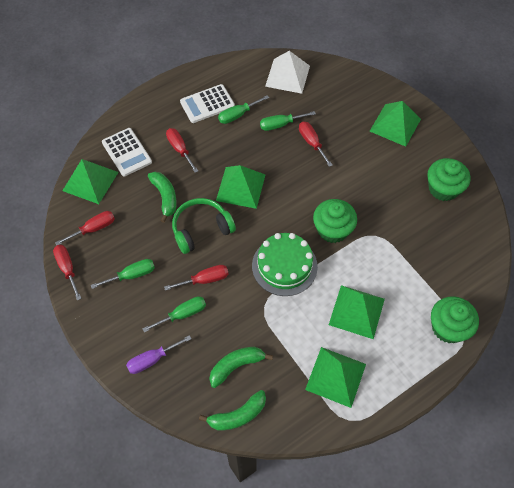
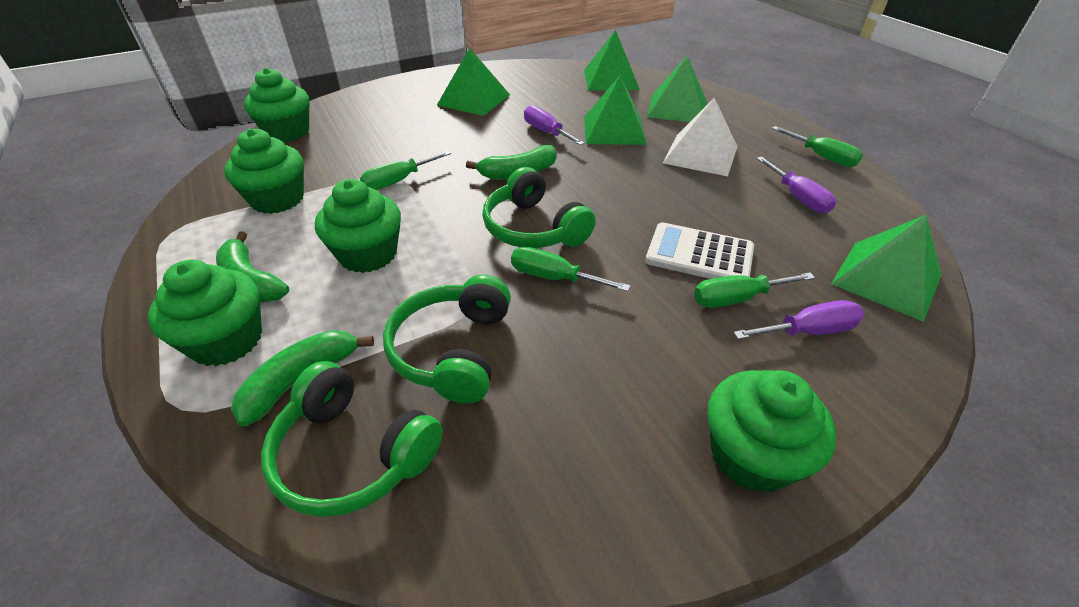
green cake: [252,233,318,296] = 1 -> none = 0
green cupcake: [313,199,357,243] [427,158,471,201] [431,296,479,343] = 3 -> [148,260,262,366] [224,128,304,214] [244,68,309,142] [315,179,401,273] [708,370,837,493] = 5
green headphones: [172,198,236,254] = 1 -> [261,361,443,517] [383,275,511,404] [482,167,596,248] = 3
purple screwdriver: [126,335,192,374] = 1 -> [524,105,585,145] [733,300,864,339] [756,157,836,214] = 3
red screwdriver: [53,245,82,300] [55,211,115,245] [164,265,229,291] [166,128,198,173] [299,121,332,167] = 5 -> none = 0
white calculator: [102,128,152,177] [180,84,235,123] = 2 -> [645,222,754,279] = 1

